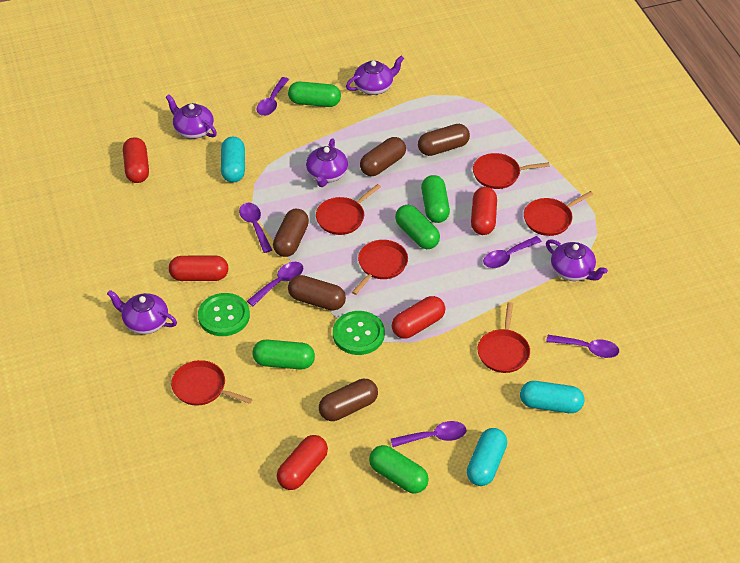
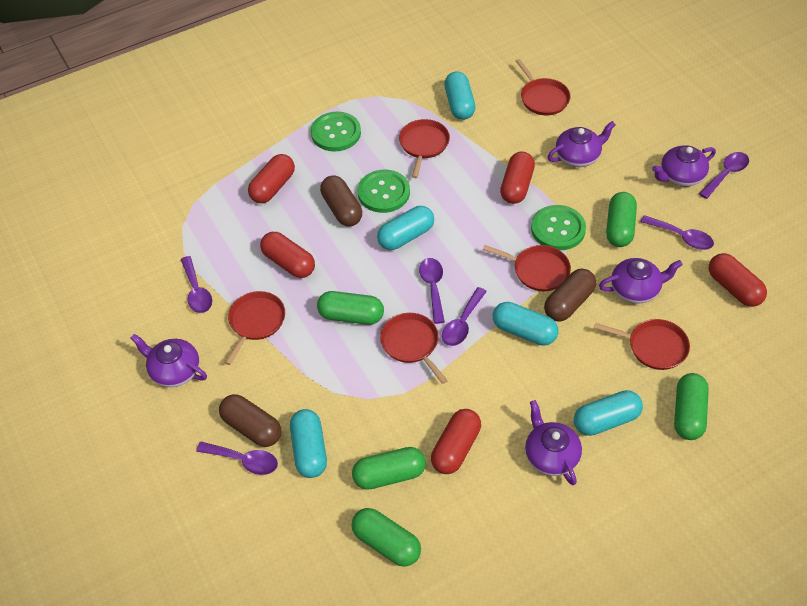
brown capsule: [273,209,309,257] [288,275,346,311] [319,379,378,421] [360,137,406,176] [418,124,470,156] = 5 -> [219,394,282,447] [320,175,362,226] [544,269,596,322] = 3
green button: [198,293,250,336] [333,311,385,355] = 2 -> [311,112,361,152] [358,170,410,213] [531,205,586,250] = 3
turquoise capsule: [221,137,245,183] [467,428,507,486] [520,381,584,413] = 3 -> [290,409,327,478] [377,206,434,250] [444,72,475,120] [493,302,559,346] [574,390,643,436] = 5

